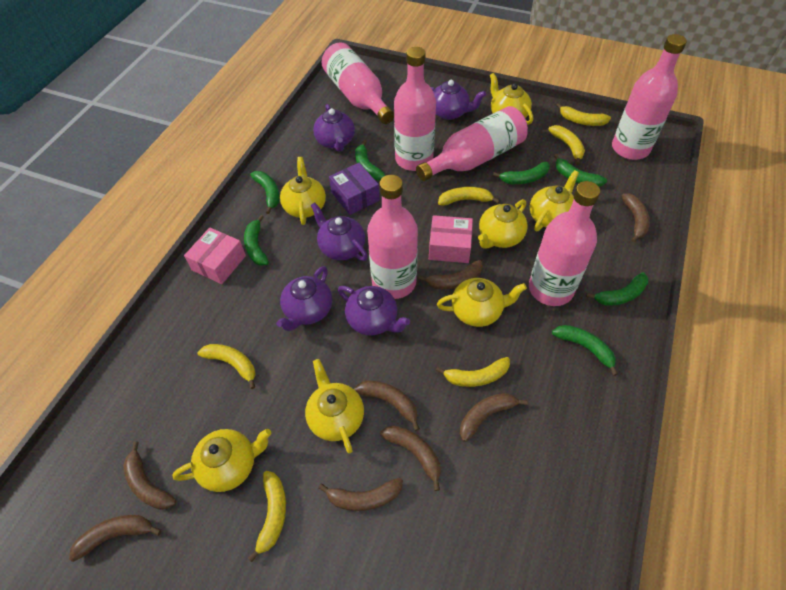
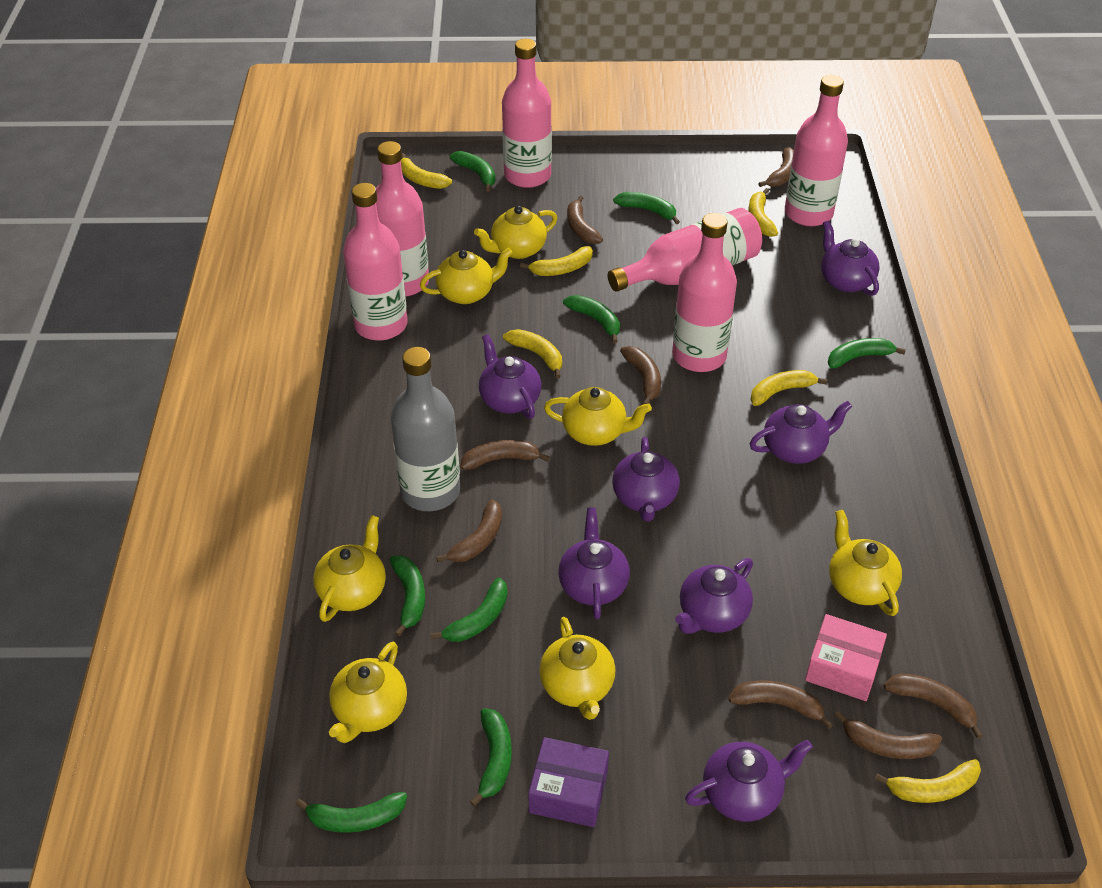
green banana: [244,215,269,266] [250,171,280,214] [355,140,386,180] [493,162,550,184] [552,325,618,376] [554,154,607,187] [586,272,648,306] = 7 -> [295,792,407,833] [390,555,425,636] [430,577,508,642] [450,151,495,192] [470,708,512,806] [563,295,620,343] [613,192,680,224] [828,338,906,369] = 8
grey bottle: none = 0 -> [391,347,460,511] = 1
pink box: [184,228,246,284] [429,215,473,263] = 2 -> [805,614,887,701] = 1
purple teapot: [276,266,332,331] [310,203,368,261] [313,104,355,152] [338,286,410,335] [431,80,486,120] = 5 -> [479,334,542,419] [558,507,630,619] [612,437,680,521] [675,558,753,634] [685,740,813,822] [750,401,852,464] [821,220,880,296] = 7

